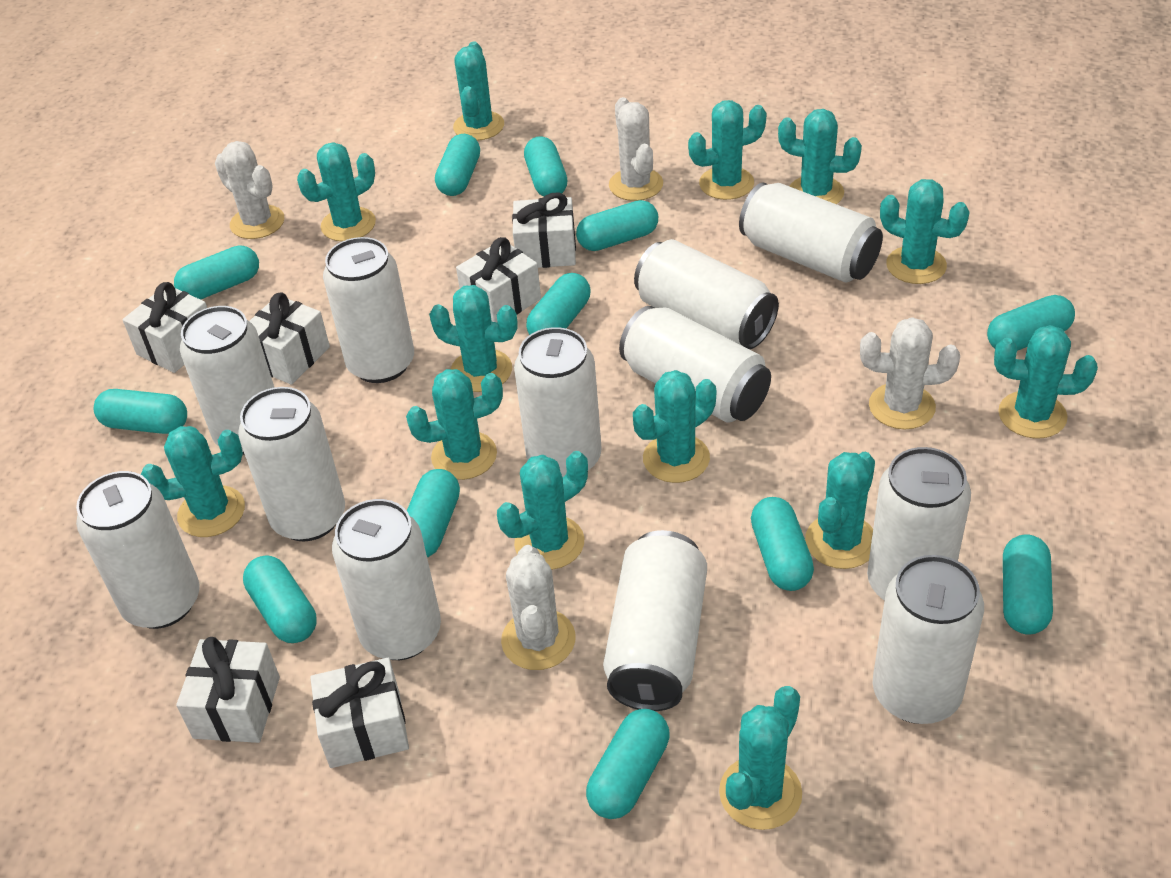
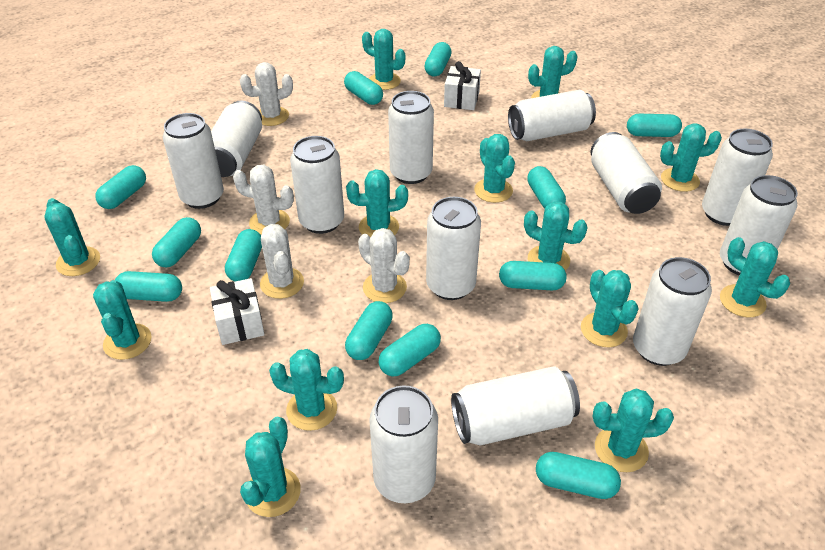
white gift: [122,282,207,373] [176,637,280,743] [249,292,330,385] [310,658,409,768] [456,237,541,322] [512,193,576,268] = 6 -> [210,278,265,345] [444,61,481,110] = 2

